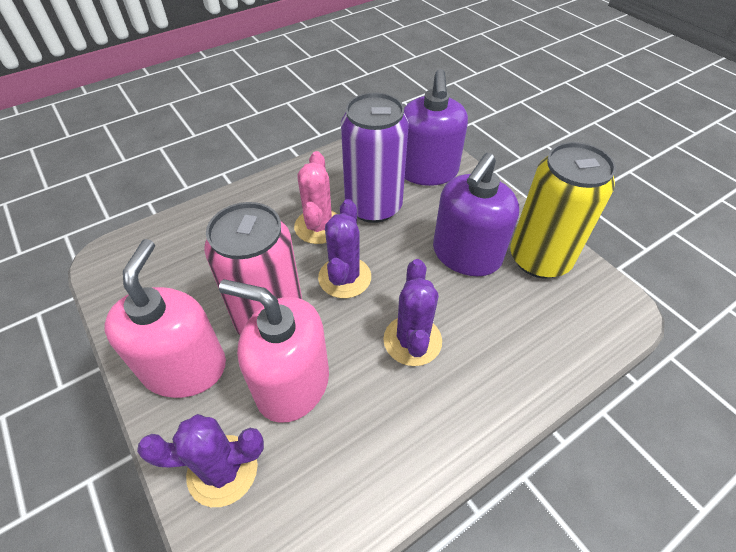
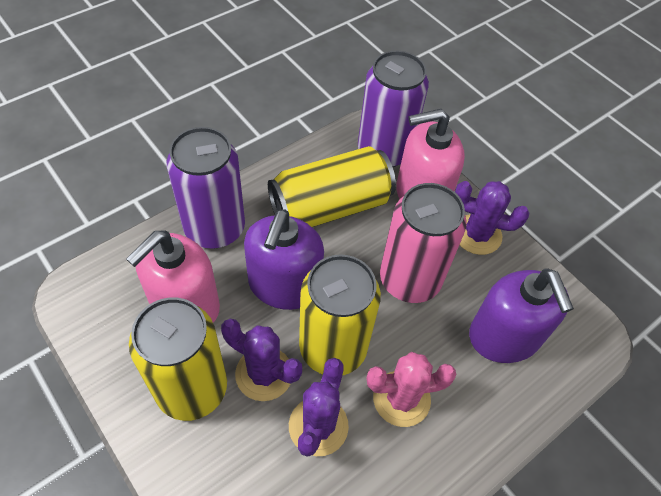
purple can: [341,92,409,223] = 1 -> [167,127,245,249] [358,51,429,167] = 2
yellow can: [510,142,616,278] = 1 -> [129,297,227,421] [268,146,396,227] [299,254,381,376] = 3

